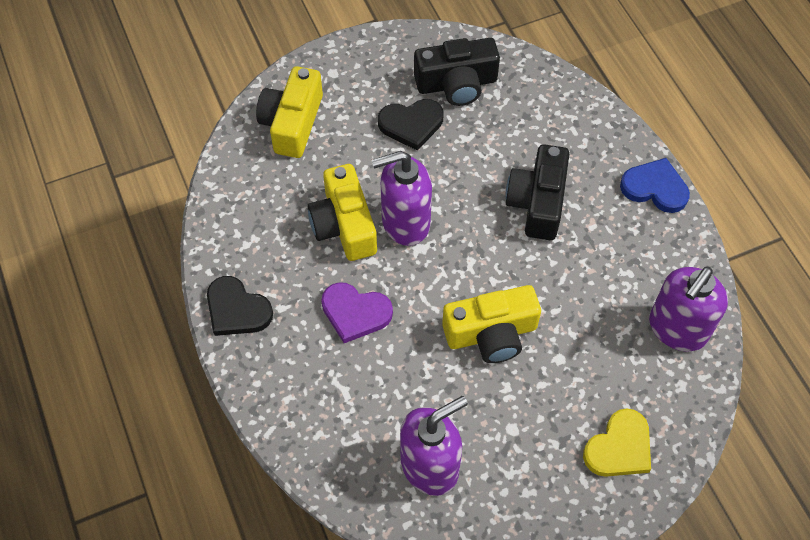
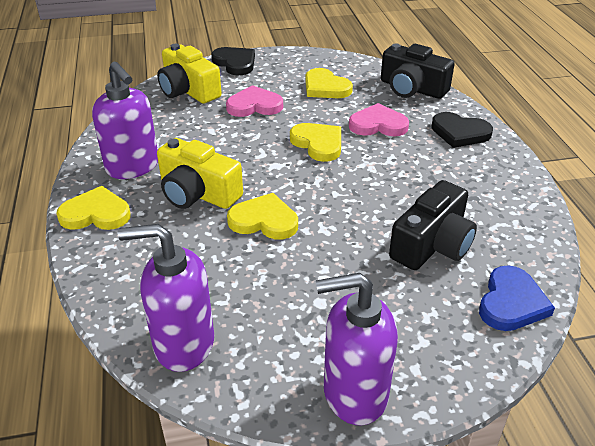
pink heart: none = 0 -> [226,85,283,117] [349,103,409,136] = 2
purple heart: [321,282,393,343] = 1 -> none = 0
yellow camera: [256,66,323,158] [308,164,377,261] [442,285,541,363] = 3 -> [157,44,222,104] [157,138,243,209] = 2
yellow heart: [583,408,651,477] = 1 -> [56,186,131,230] [227,193,298,240] [290,123,341,162] [305,68,353,98] = 4

